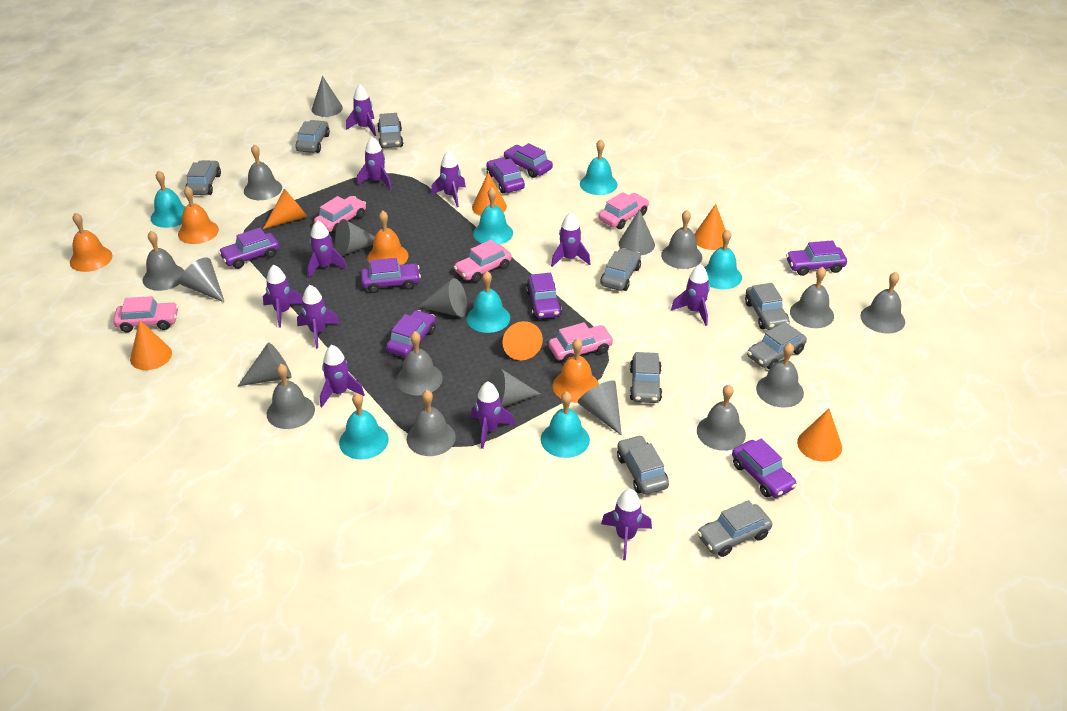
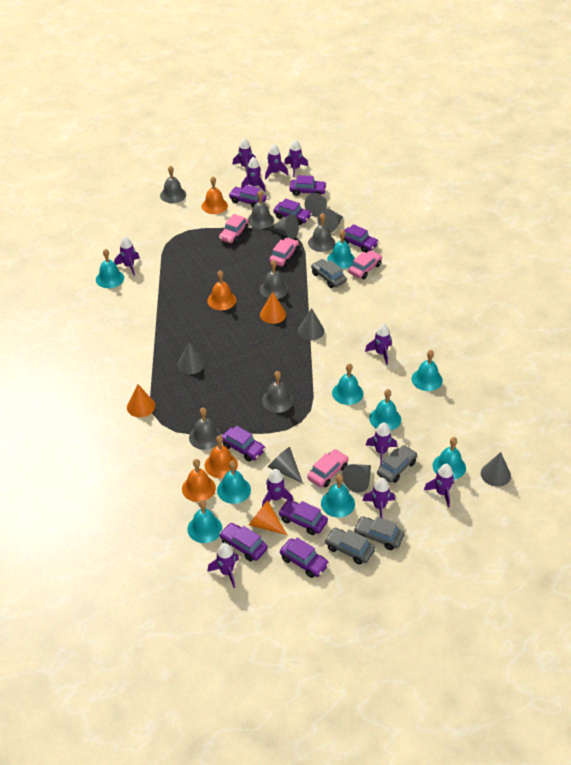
grey bell: [143,231,184,291] [244,144,282,200] [267,364,315,429] [396,331,443,395] [407,390,456,456] [661,210,702,269] [697,385,746,451] [756,343,804,408] [790,267,834,328] [860,272,905,333] = 10 -> [160,165,186,203] [189,408,221,450] [248,191,274,229] [260,260,288,299] [262,371,294,413] [308,213,335,252] = 6
grey car: [185,160,221,195] [296,120,330,153] [377,113,404,148] [600,248,641,291] [617,435,669,495] [629,352,662,403] [697,500,772,557] [745,283,790,330] [747,322,807,370] = 9 -> [311,259,347,288] [325,528,375,565] [354,516,405,550] [377,445,417,483] = 4
orange cone: [130,320,172,370] [263,189,307,229] [472,172,507,216] [502,321,543,360] [694,204,726,250] [797,409,842,462] = 6 -> [127,384,155,417] [249,500,287,535] [260,292,286,324] = 3
pink car: [113,296,179,333] [314,196,366,234] [454,240,512,283] [549,322,614,363] [599,192,649,229] = 5 -> [219,214,249,244] [269,237,299,266] [307,449,348,487] [348,250,382,279] = 4
turquoise bell: [151,170,185,228] [339,393,389,460] [467,271,510,333] [473,187,513,244] [541,391,590,458] [580,139,618,195] [704,229,742,289] = 7 -> [96,249,124,288] [187,499,222,543] [217,461,251,504] [321,474,355,518] [327,230,355,269] [332,363,363,405] [369,389,401,431] [411,350,443,391] [433,437,466,480] = 9

